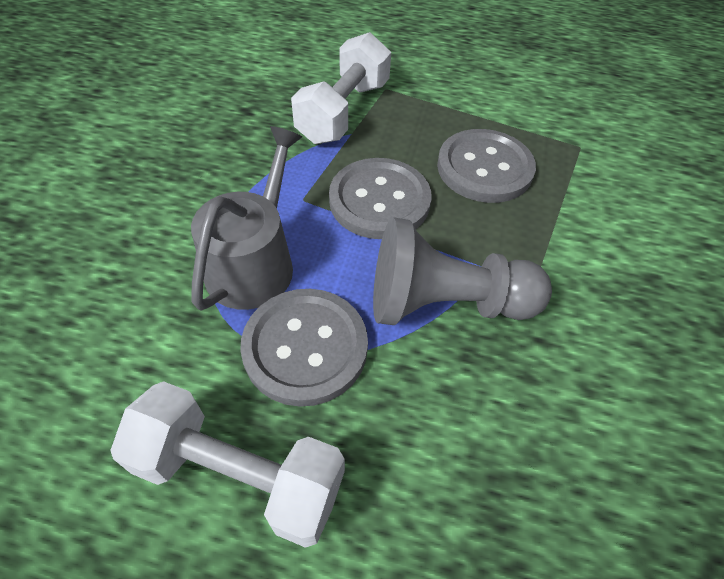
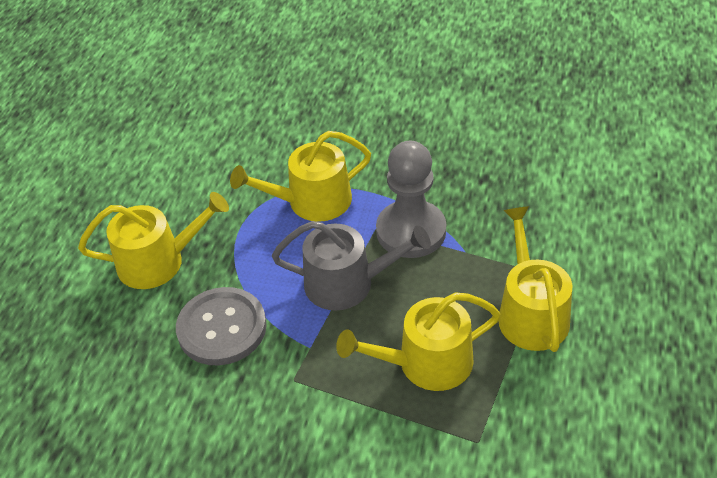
grey button: [240,289,368,407] [329,158,432,239] [437,129,536,203] = 3 -> [176,287,267,365] = 1
white dumbbell: [110,381,345,548] [291,32,391,144] = 2 -> none = 0
yellow watering can: none = 0 -> [78,192,229,289] [230,131,371,222] [336,292,500,391] [498,206,573,352] = 4

